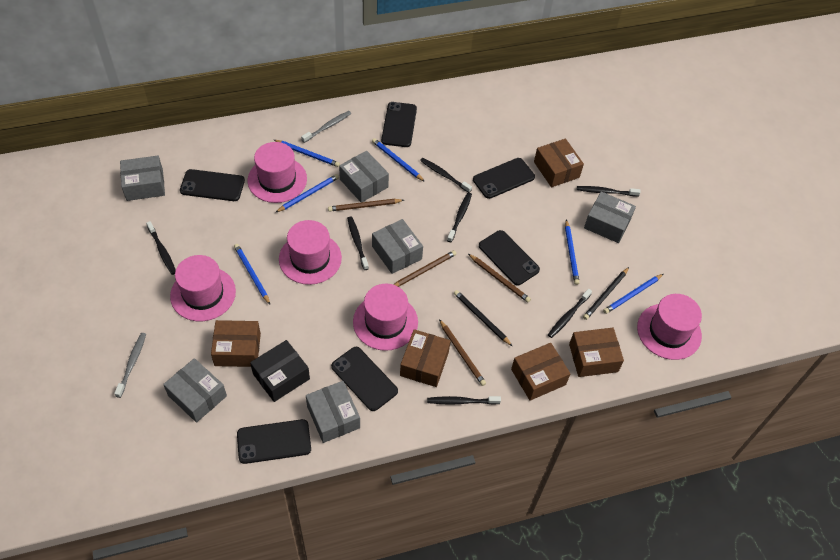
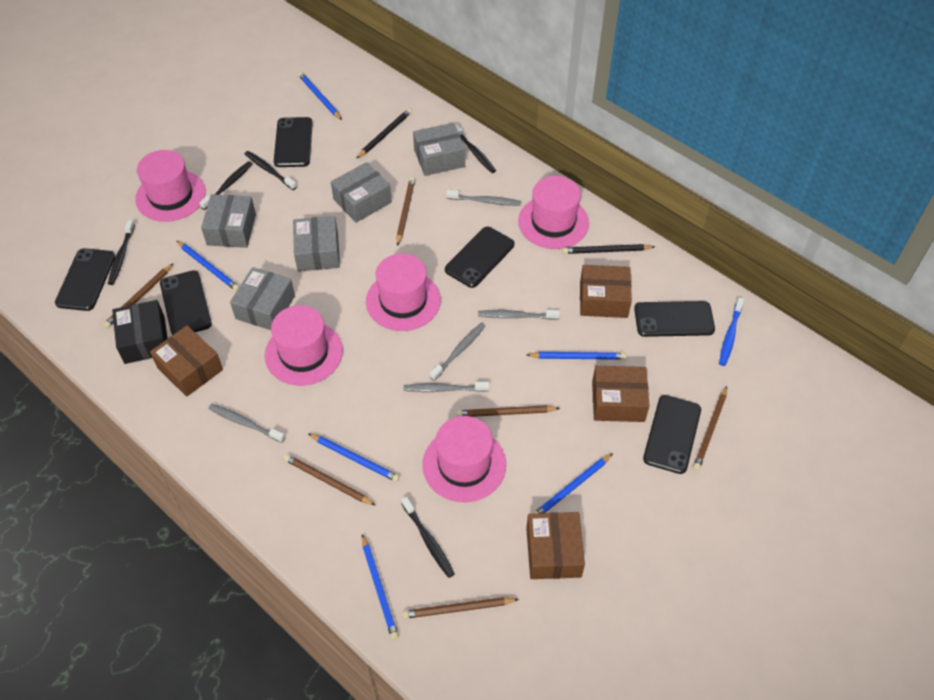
black toothbrush: [146,221,176,275] [347,216,369,270] [420,158,472,193] [427,396,501,405] [447,193,472,242] [548,289,592,338] [577,186,641,197] = 7 -> [108,220,135,285] [200,161,252,210] [245,151,297,190] [401,497,454,578] [455,124,496,173] = 5
blue toothbrush: none = 0 -> [719,297,744,366] = 1
brown box: [211,320,261,367] [400,329,451,387] [511,343,571,401] [534,139,584,187] [569,328,624,377] = 5 -> [150,325,223,397] [526,512,585,579] [580,265,632,318] [592,366,650,422] = 4
brown pencil: [328,199,404,212] [394,250,456,287] [439,319,486,386] [468,254,531,302] = 4 -> [103,263,174,328] [284,454,376,506] [396,177,415,246] [402,597,519,619] [456,405,560,417] [693,386,727,471] = 6
grey box: [120,156,165,201] [163,358,227,423] [306,381,360,443] [339,151,389,202] [372,219,423,274] [584,191,636,243] = 6 -> [201,194,256,248] [230,267,295,330] [293,216,340,272] [331,162,392,223] [413,123,465,176] = 5
grey toothbrush: [114,333,146,398] [301,111,351,143] = 2 -> [208,404,285,443] [404,382,489,392] [430,323,485,381] [446,190,521,206] [478,310,560,320] = 5

